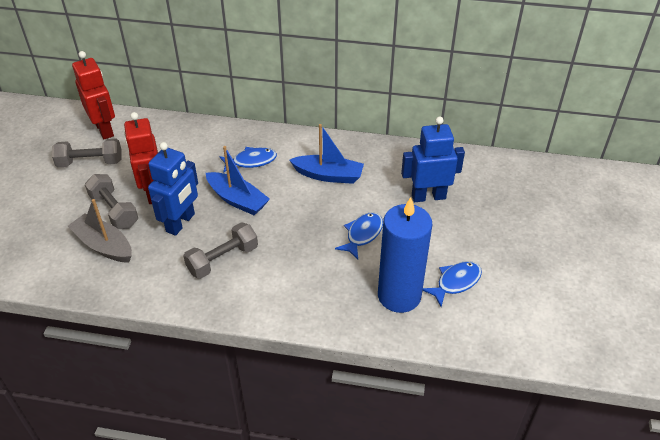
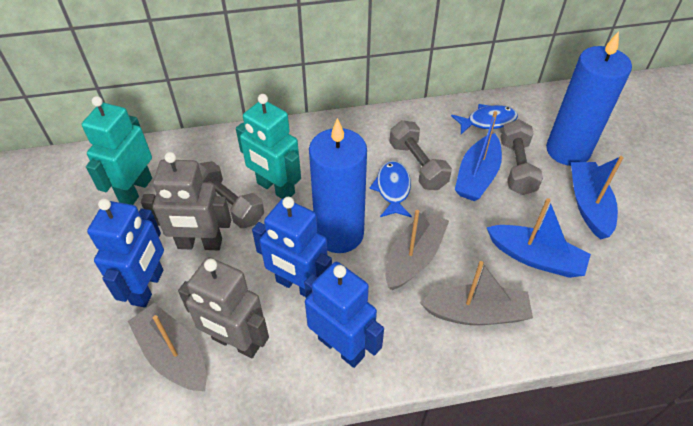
blue boat: [206,146,270,215] [290,124,364,184] = 2 -> [455,111,502,201] [486,198,591,278] [571,156,624,240] = 3
blue candle: [378,197,432,313] = 1 -> [309,118,367,253] [546,31,632,166] = 2
blue fish: [219,147,277,173] [335,212,383,259] [423,261,482,307] = 3 -> [370,161,412,217] [451,104,518,134] = 2
blue robot: [148,142,198,236] [401,116,465,202] = 2 -> [87,198,164,308] [252,197,332,297] [304,262,384,368] = 3
grey boat: [68,199,132,263] = 1 -> [128,303,207,391] [385,210,449,290] [420,261,533,325] = 3
grey robot: none = 0 -> [141,152,231,250] [178,257,269,358] = 2
red robot: [72,51,115,139] [124,112,158,204] = 2 -> none = 0
turquoise robot: none = 0 -> [82,96,152,205] [236,94,301,199] = 2

